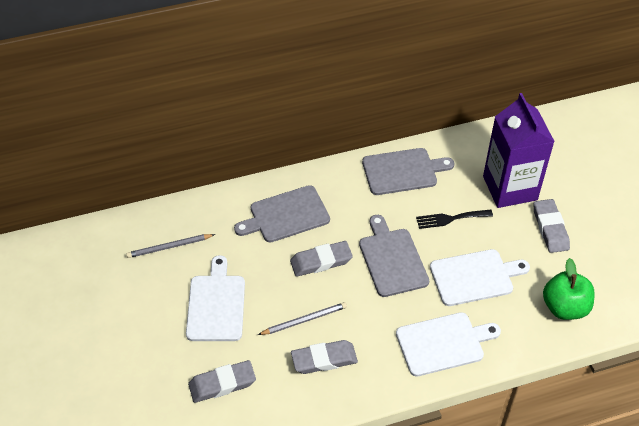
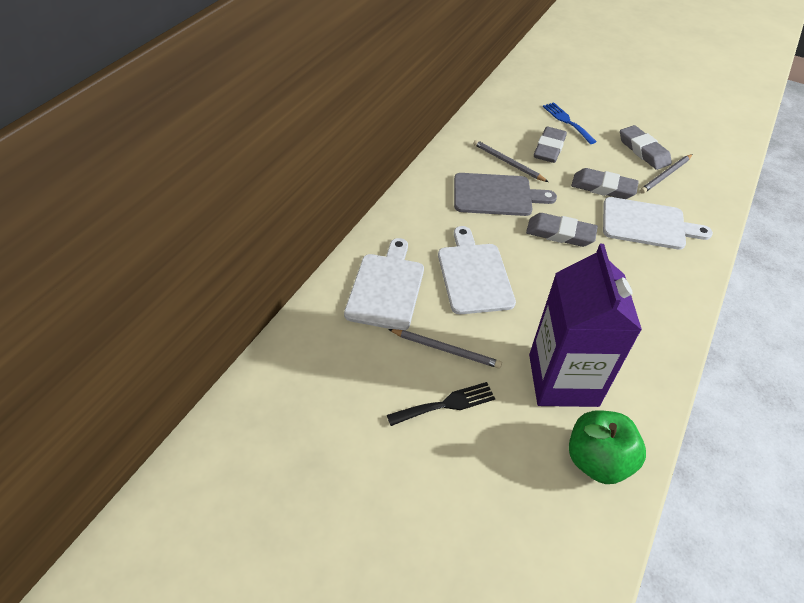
blue fork: none = 0 -> [543,102,597,144] = 1
grey cutting board: [234,185,330,242] [359,215,429,297] [362,148,454,195] = 3 -> [454,173,557,216] = 1
grey pencil: [126,234,215,258] [258,302,347,335] = 2 -> [388,329,502,369] [473,140,548,182] [640,154,693,194] = 3

